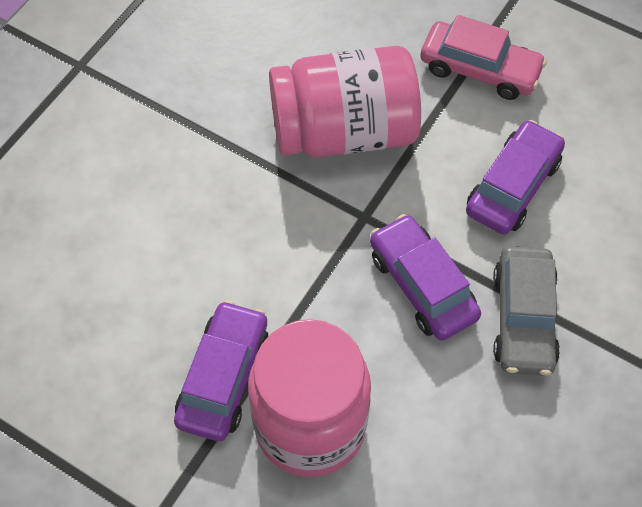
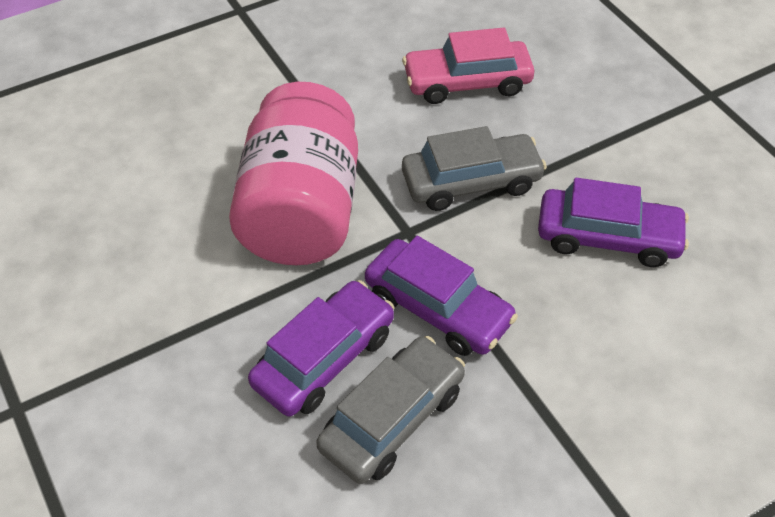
grey car: [493,246,560,376] = 1 -> [316,336,465,484] [402,126,547,211] = 2
pink jar: [248,319,371,477] [269,46,421,158] = 2 -> [229,82,358,265] = 1

